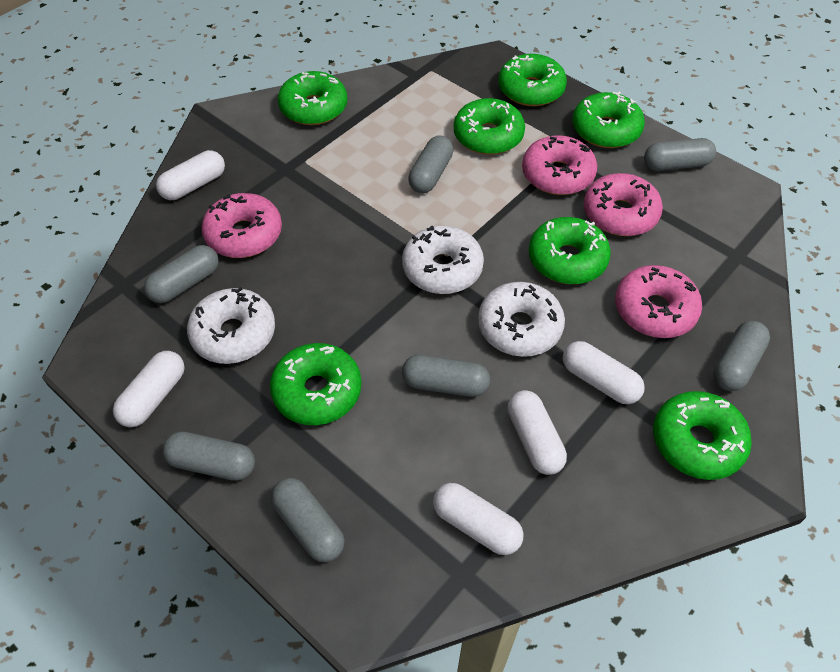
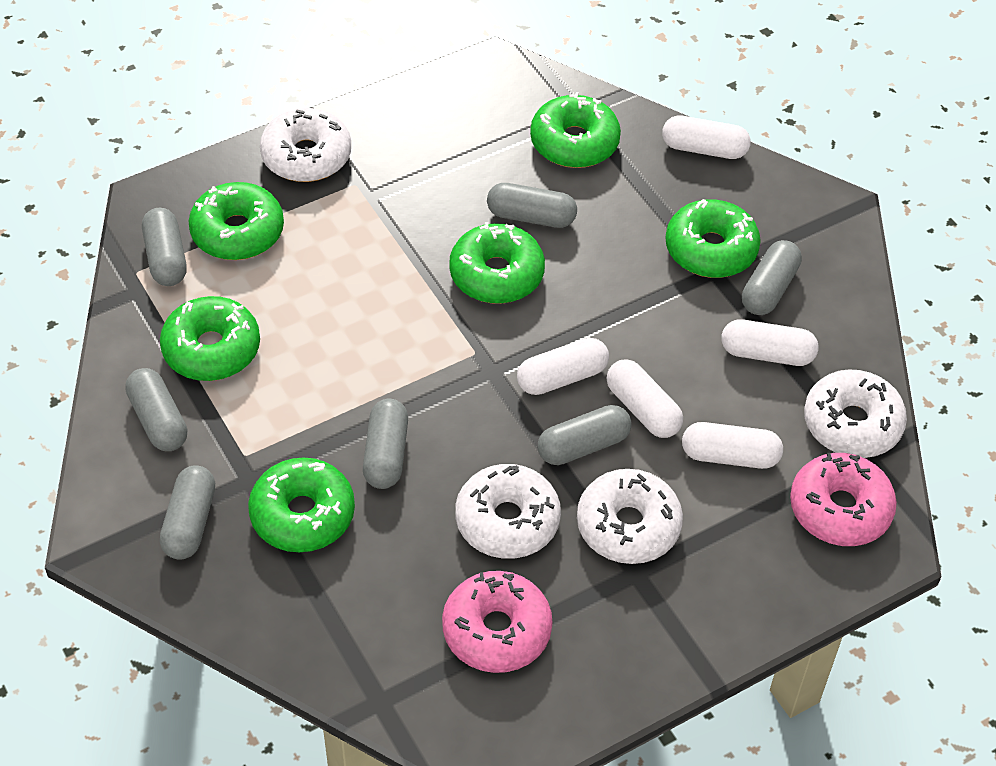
green donut: [270,343,362,425] [278,71,348,125] [454,98,525,155] [498,54,567,106] [529,217,611,284] [572,91,645,148] [653,391,752,480] = 7 -> [160,296,260,381] [189,182,284,260] [248,457,355,552] [449,222,545,304] [530,92,621,168] [665,199,761,278] = 6
pink donut: [201,193,282,258] [522,135,597,195] [584,173,663,236] [615,265,702,338] = 4 -> [442,571,553,673] [790,453,897,546] = 2
white donut: [187,287,275,364] [402,226,484,294] [478,282,565,357] = 3 -> [260,108,351,182] [455,464,561,559] [577,469,683,564] [804,369,907,458] = 4

